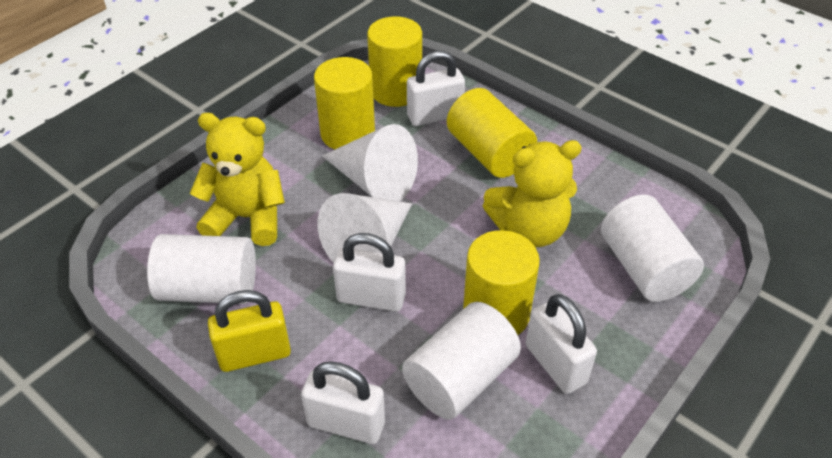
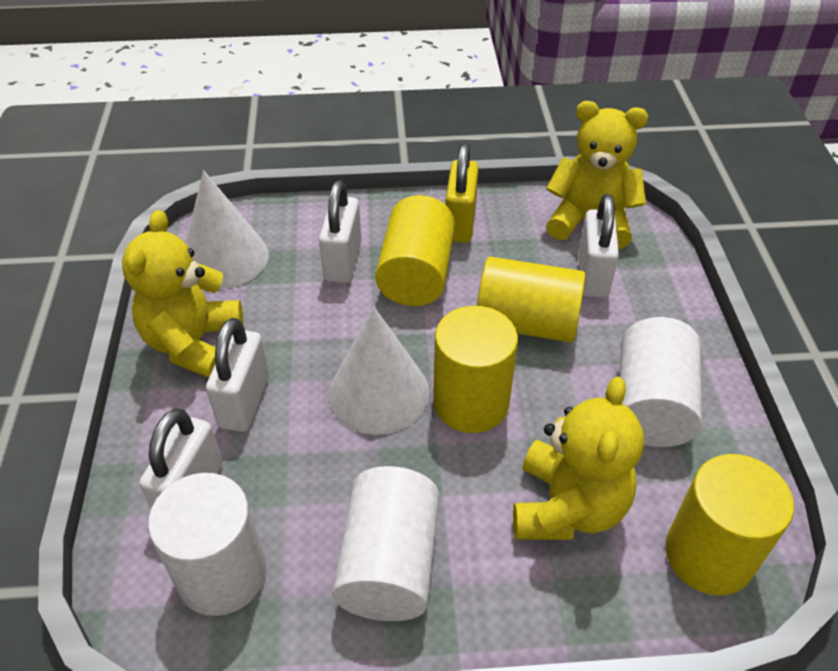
yellow teddy bear: [190,113,285,246] [483,140,582,247] = 2 -> [122,210,243,378] [513,377,644,540] [546,101,648,249] = 3

